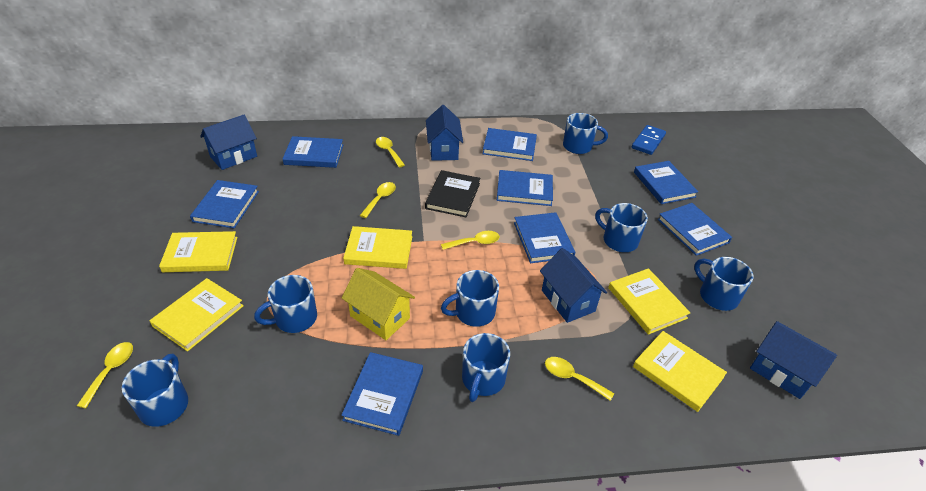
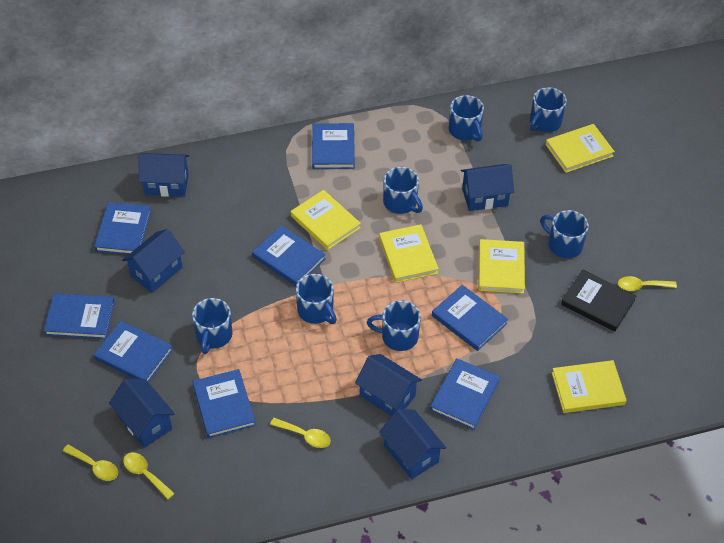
blue domino: [632,125,666,155] = 1 -> none = 0
blue house: [200,115,257,170] [426,105,463,161] [540,248,607,323] [750,321,837,399] = 4 -> [109,379,175,448] [122,229,185,293] [139,153,189,197] [355,354,422,416] [379,409,446,480] [461,164,514,211] = 6
yellow house: [342,268,415,340] = 1 -> none = 0
yellow spoon: [77,342,133,409] [360,182,396,218] [376,137,405,167] [441,231,500,250] [545,357,614,401] = 5 -> [63,444,118,481] [123,452,175,499] [270,418,331,448] [618,276,677,291] = 4

